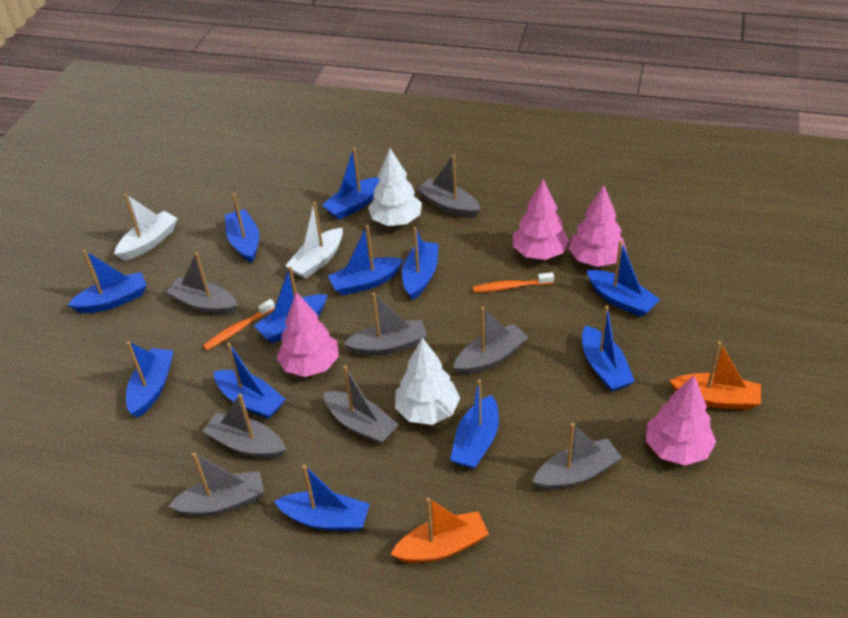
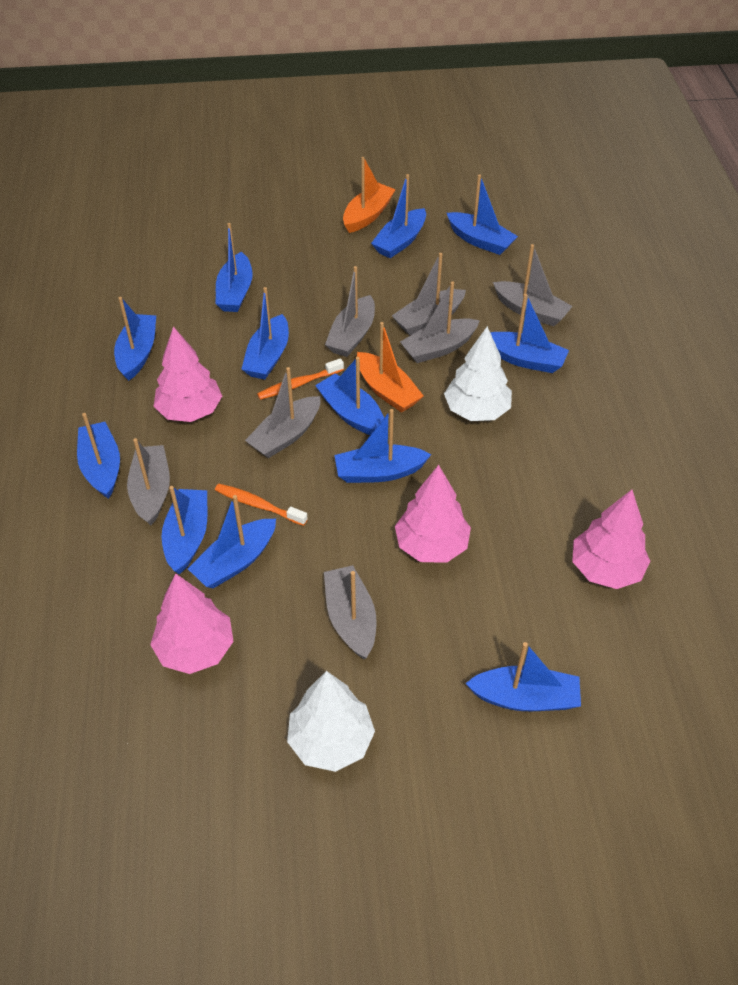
grey boat: [166,252,238,315] [168,453,264,516] [202,394,286,459] [324,366,399,445] [344,293,427,356] [417,154,481,218] [453,307,528,375] [532,423,622,490] = 8 -> [127,438,170,526] [245,367,320,458] [324,565,376,659] [325,266,375,357] [392,253,466,336] [400,281,480,363] [493,244,572,326] = 7
white boat: [114,193,178,260] [285,202,343,279] = 2 -> none = 0

